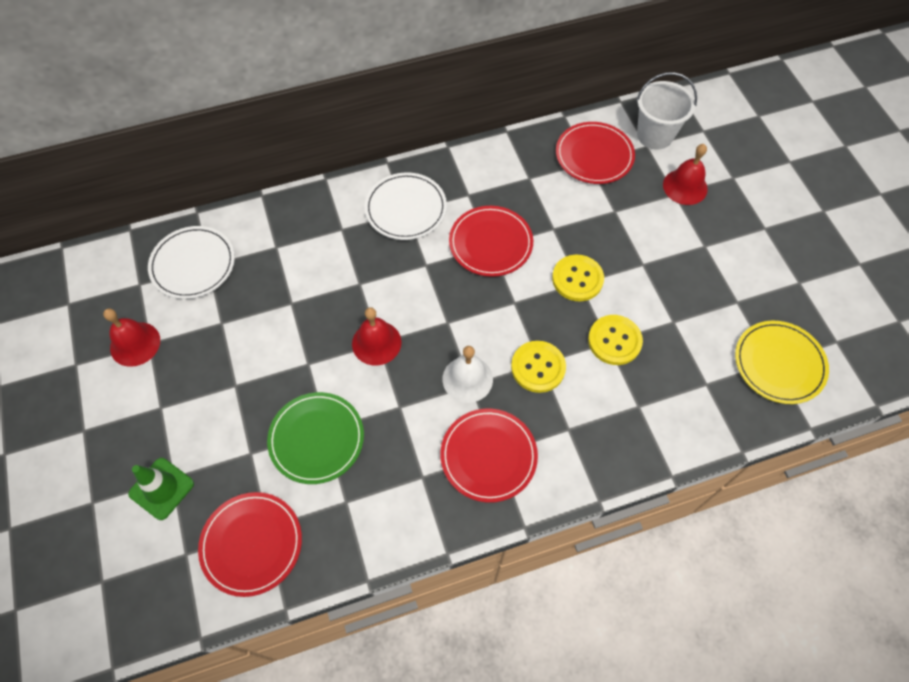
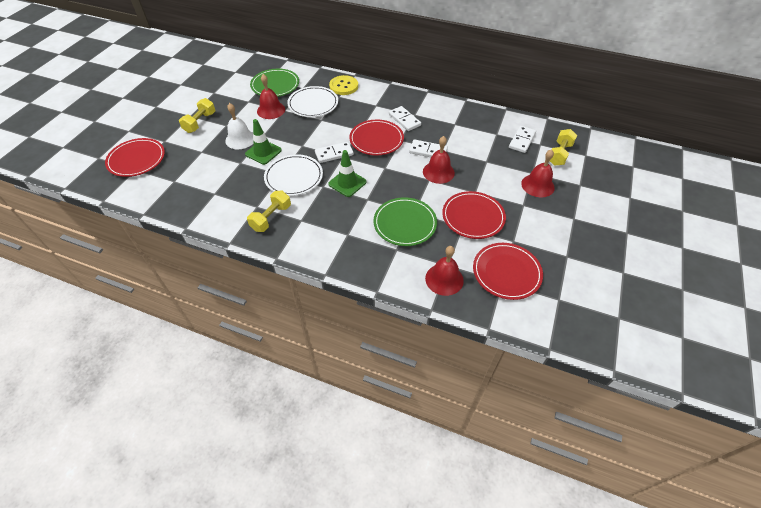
green plate: [267,392,364,484] = 1 -> [250,69,299,97] [373,197,437,246] = 2
green traffic cone: [128,458,194,520] = 1 -> [245,119,282,165] [328,150,367,197] = 2
red bell: [103,309,160,367] [352,307,401,365] [663,144,708,205] = 3 -> [257,74,285,119] [423,136,455,184] [425,246,464,296] [521,149,555,197] = 4
white bucket: [636,72,697,149] = 1 -> none = 0
white domino: none = 0 -> [315,142,354,163] [389,106,421,131] [409,139,448,157] [509,126,536,153] = 4
yellow button: [511,341,566,393] [552,255,604,301] [588,315,643,365] = 3 -> [329,75,358,95] = 1
yellow dumbbell: none = 0 -> [179,98,215,133] [247,191,291,232] [550,129,577,166] = 3
yellow plate: [735,321,829,404] = 1 -> none = 0

